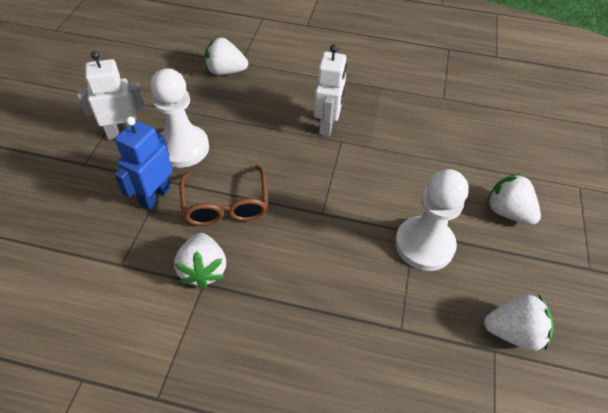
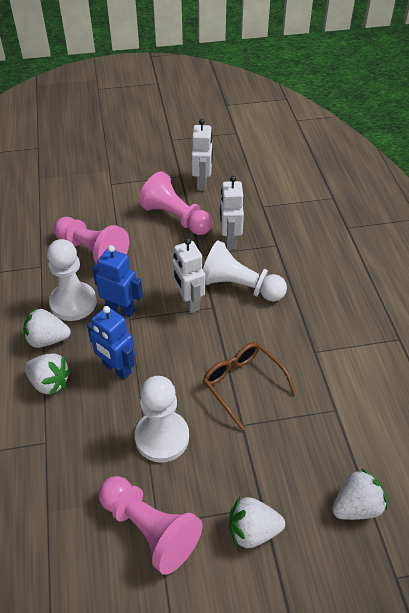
blue robot: [114,116,173,210] = 1 -> [87,306,135,380] [92,245,143,317] = 2
pink pawn: none = 0 -> [54,217,129,264] [98,476,203,575] [138,171,212,235] = 3
white pawn: [150,68,209,168] [395,169,469,271] = 2 -> [47,239,97,321] [135,376,189,462] [203,240,287,302] = 3
white robot: [77,51,145,140] [314,44,347,136] = 2 -> [172,238,205,313] [191,119,213,191] [220,176,244,250] = 3

